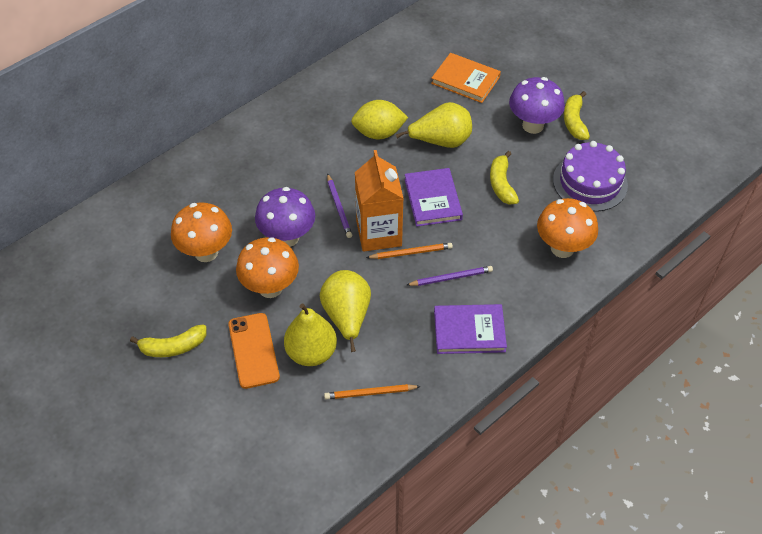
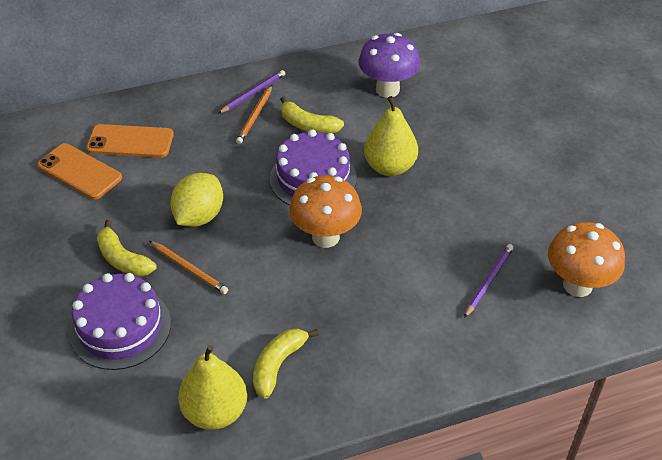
orange book: [431,53,501,103] = 1 -> none = 0
orange carton: [355,150,404,252] = 1 -> none = 0
orange mushroom: [171,203,232,262] [236,237,299,298] [537,198,598,258] = 3 -> [290,175,362,248] [548,222,625,297] = 2
orange phone: [228,313,280,389] = 1 -> [37,143,122,200] [86,124,174,158] = 2
purple book: [404,168,463,227] [434,304,507,354] = 2 -> none = 0
purple cake: [553,141,628,212] = 1 -> [69,273,171,370] [270,129,357,206] = 2
purple mushroom: [255,187,315,247] [509,77,565,134] = 2 -> [359,33,420,98] = 1
yellow pear: [284,303,337,366] [320,270,371,352] [396,102,472,148] = 3 -> [178,345,247,430] [364,96,418,176] = 2

